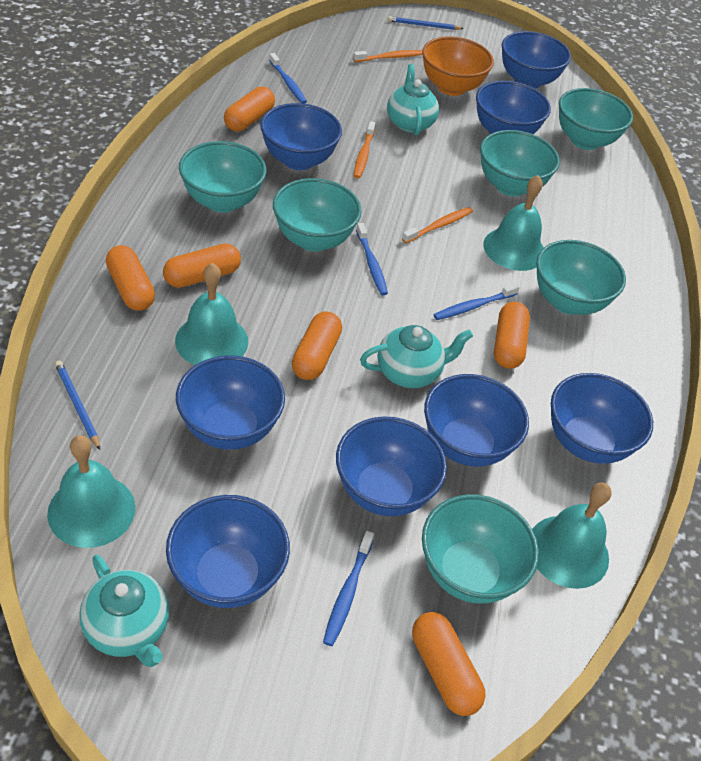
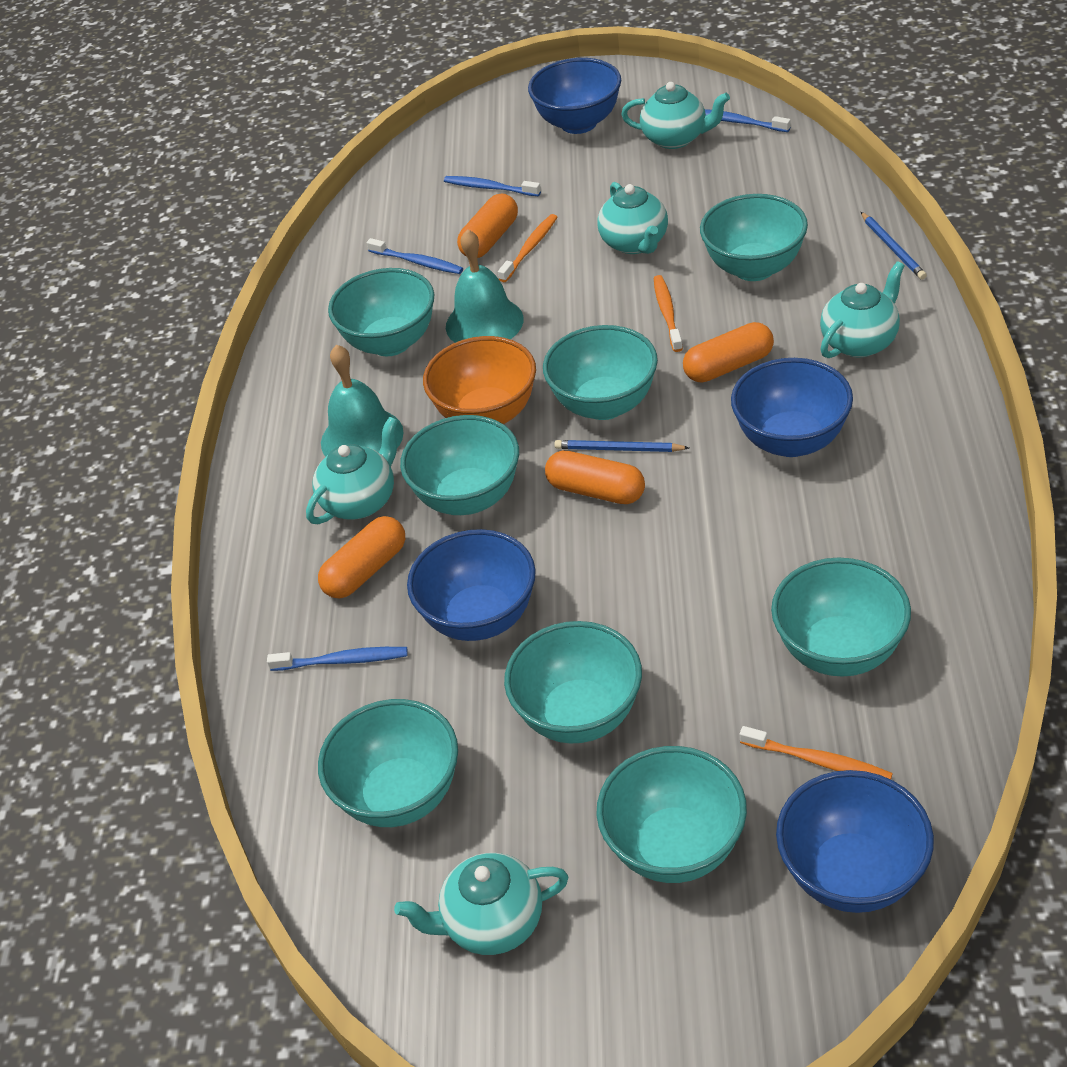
blue bowl: [166,495,290,608] [176,356,285,450] [260,103,342,170] [336,417,447,516] [424,374,529,467] [476,81,551,134] [501,31,571,89] [551,373,653,464] = 8 -> [407,529,536,641] [528,58,621,134] [731,358,853,457] [776,770,934,913] = 4
orange capsule: [106,245,155,311] [163,243,241,288] [224,87,275,131] [292,311,342,380] [412,612,485,716] [494,302,530,369] = 6 -> [318,516,405,599] [457,194,518,258] [545,451,645,504] [683,322,774,383] = 4
turquoise bell: [47,435,135,548] [175,263,248,365] [483,175,544,271] [532,483,612,589] = 4 -> [321,344,404,456] [446,229,524,343] = 2
turquoise bowl: [179,141,266,213] [273,178,362,252] [422,494,539,604] [480,130,560,196] [536,240,626,315] [559,88,633,150] = 6 -> [318,699,458,827] [328,268,435,356] [400,415,519,515] [504,621,642,743] [543,325,658,420] [596,746,747,883] [700,194,808,281] [771,558,911,677] = 8
turquoise teapot: [79,554,169,667] [360,325,473,388] [387,64,439,136] = 3 -> [306,416,398,524] [394,853,569,955] [597,182,668,254] [621,82,730,149] [820,261,905,358] = 5

